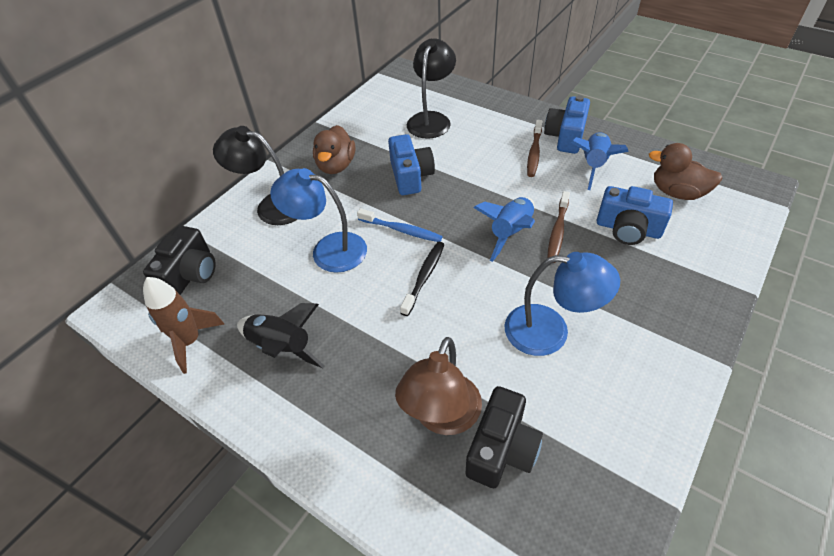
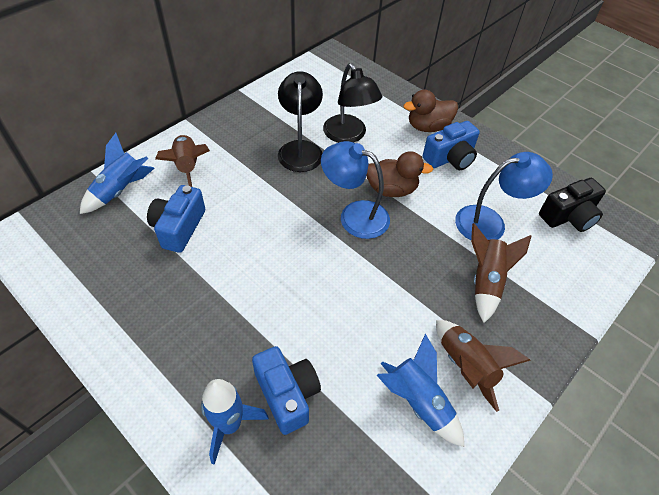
black camera: [143,226,216,295] [465,386,543,488] = 2 -> [539,178,606,232] = 1
black rocket: [237,303,325,368] = 1 -> none = 0
black toothbrush: [400,242,445,316] = 1 -> none = 0
blue rocket: [474,197,535,262] [571,132,629,190] = 2 -> [80,133,155,214] [201,379,269,465] [377,334,464,447] = 3
blue toothbrush: [357,208,443,242] = 1 -> none = 0
brown lamp: [395,337,482,435] = 1 -> none = 0
brown rocket: [143,277,224,374] = 1 -> [155,135,210,187] [436,320,531,412] [471,223,532,323] = 3
brown toothbrush: [527,120,542,177] [547,191,570,263] = 2 -> none = 0

